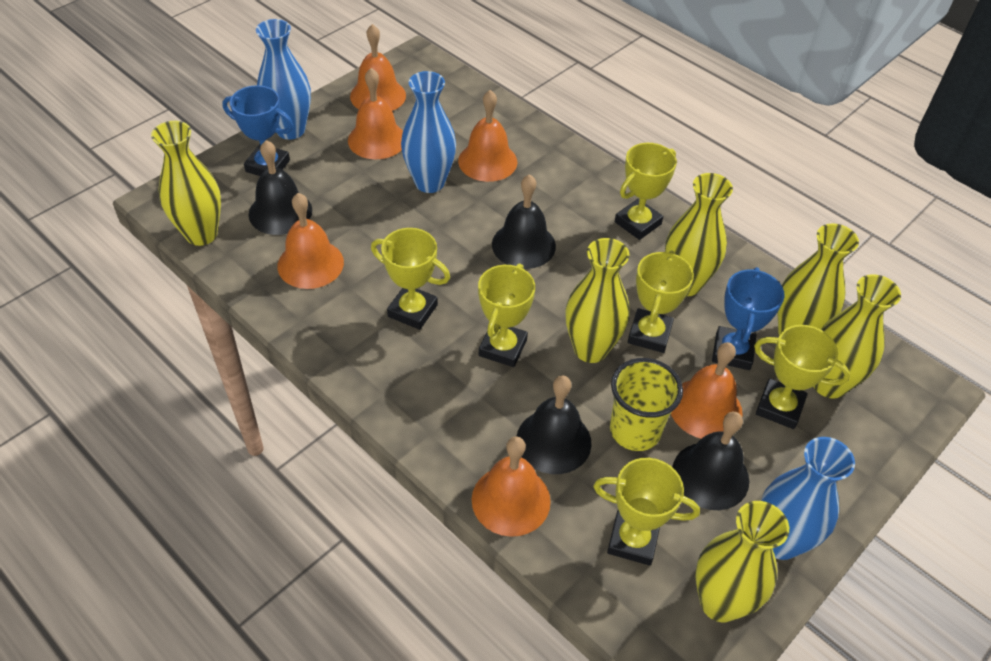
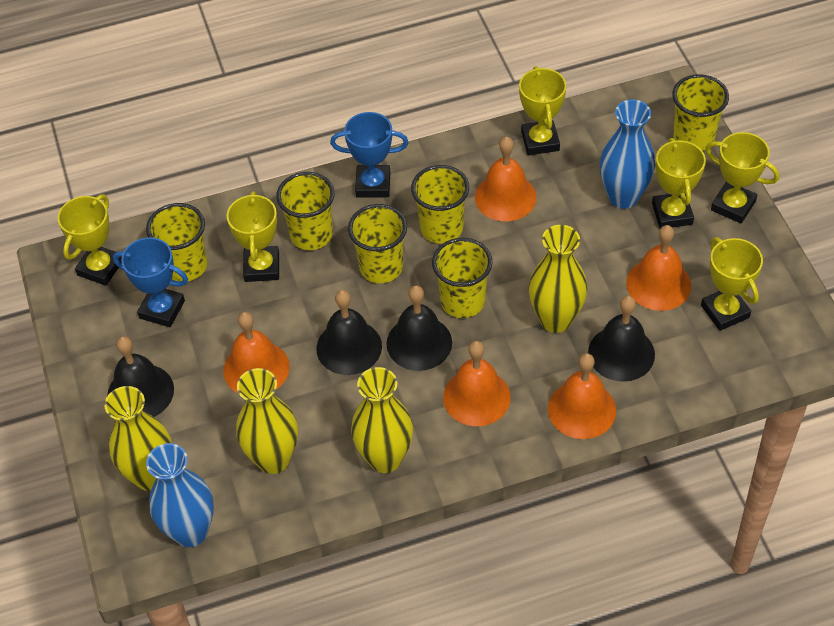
blue vase: [256,19,311,140] [401,71,456,193] [761,437,855,560] = 3 -> [146,443,214,547] [600,100,655,209] = 2
orange bell: [277,193,344,289] [348,68,403,159] [350,24,406,111] [458,90,517,182] [472,436,551,537] [671,342,743,439] = 6 -> [223,312,289,394] [443,341,511,426] [475,137,536,221] [548,353,616,439] [626,225,691,311] = 5
yellow cup: [610,358,683,451] = 1 -> [146,203,207,281] [276,172,335,250] [348,204,407,283] [411,165,469,244] [432,238,492,318] [672,74,729,151] = 6
yellow vase: [151,121,221,246] [565,238,630,363] [665,173,733,296] [695,501,789,622] [777,223,859,336] [813,274,901,399] = 6 -> [104,386,172,491] [236,368,298,474] [351,367,413,473] [529,225,587,333] = 4

